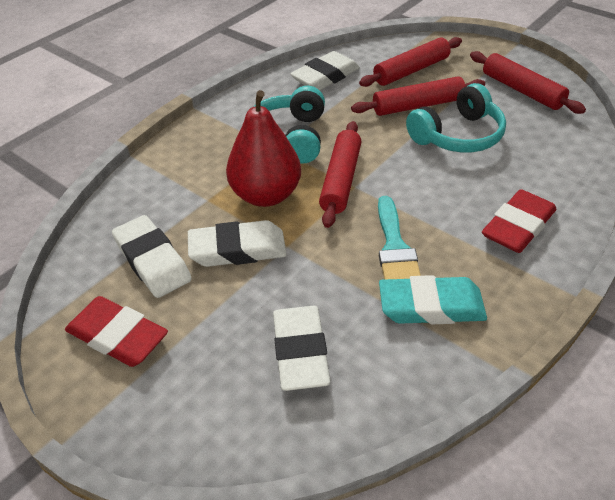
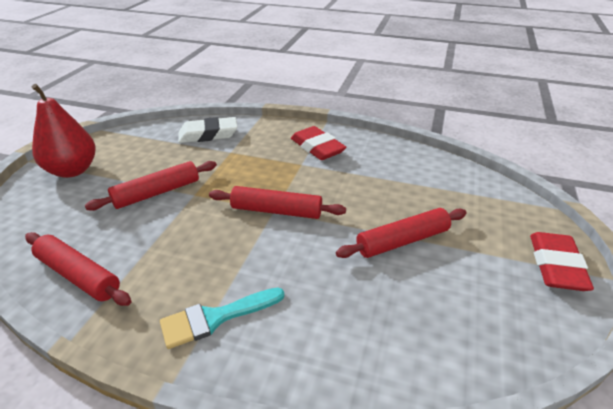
turquoise eraser: [379,275,487,324] = 1 -> none = 0
turquoise headphones: [253,86,325,164] [406,83,506,153] = 2 -> none = 0
white eraser: [112,215,192,298] [188,220,287,267] [273,306,330,391] [290,51,360,90] = 4 -> [178,117,238,143] = 1

